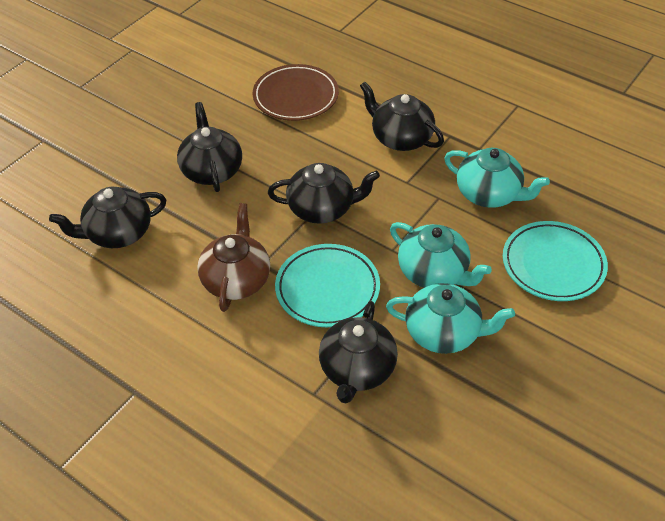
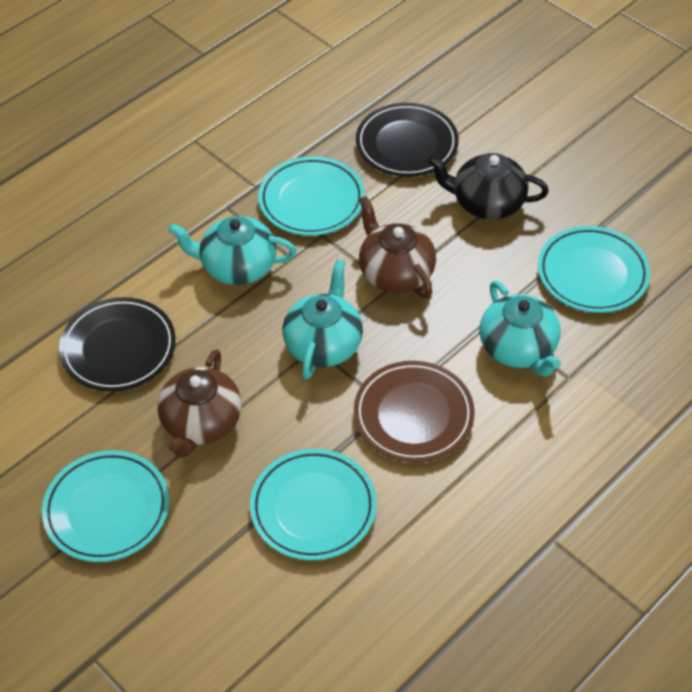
black plate: none = 0 -> [59,297,176,391] [356,103,459,177] = 2
black teapot: [49,187,166,248] [177,102,242,192] [268,163,380,224] [319,301,398,403] [360,82,444,151] = 5 -> [428,153,549,220] = 1
brown teapot: [197,203,270,312] = 1 -> [158,349,242,458] [359,196,436,298] = 2
turquoise plate: [275,244,380,327] [503,221,608,301] = 2 -> [42,450,169,562] [250,449,377,560] [258,156,365,236] [538,226,650,313] = 4

